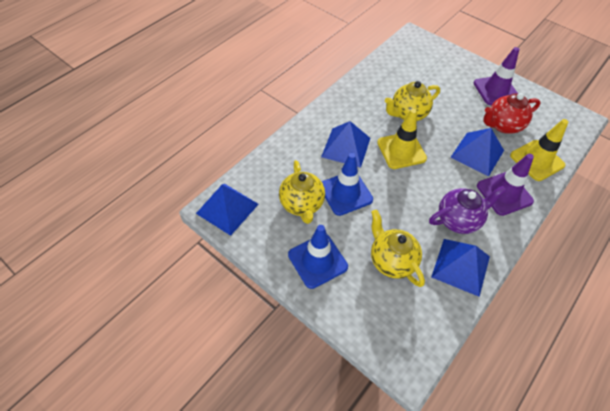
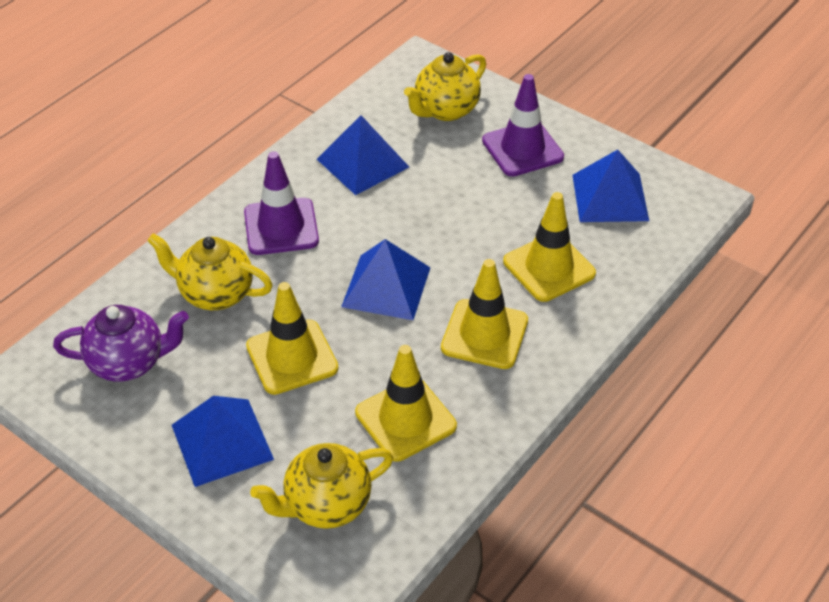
blue traffic cone: [288,225,348,289] [322,153,373,216] = 2 -> none = 0
red teapot: [483,93,540,133] = 1 -> none = 0
yellow traffic cone: [377,109,427,169] [510,119,568,181] = 2 -> [246,282,338,395] [355,345,457,462] [441,259,528,369] [503,192,596,302] = 4

